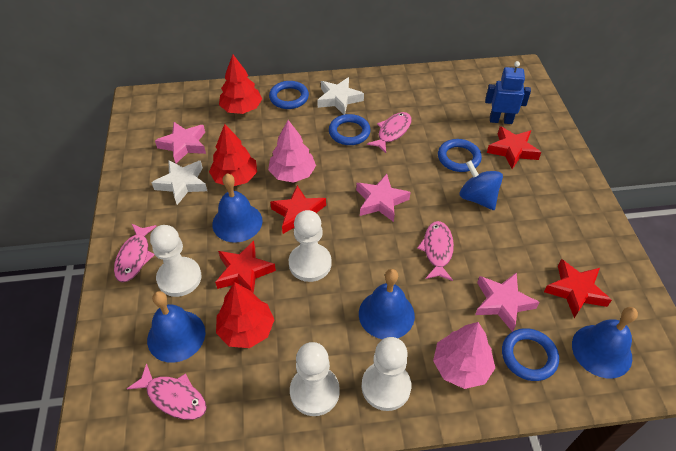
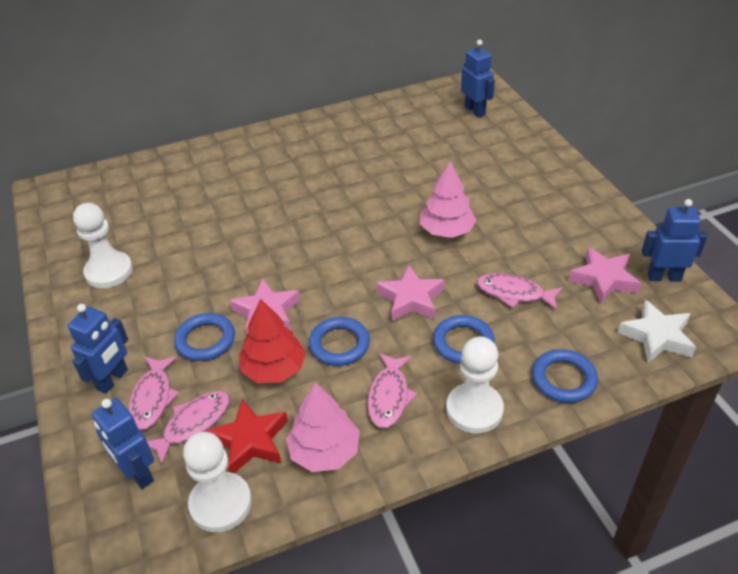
blue bell: [147,291,205,363] [212,173,263,243] [359,269,415,339] [572,307,638,378] = 4 -> none = 0
blue robot: [485,61,531,124] = 1 -> [67,304,128,394] [92,398,154,489] [461,40,495,118] [642,199,708,281] = 4
blue spinning top: [460,160,503,210] = 1 -> none = 0
red star: [215,241,276,293] [270,185,326,234] [487,126,541,169] [544,259,612,318] = 4 -> [206,399,288,473] = 1
red tree: [209,124,257,186] [216,282,275,348] [219,55,262,114] = 3 -> [239,299,306,383] = 1
white pawn: [150,225,202,297] [289,210,332,282] [290,342,340,416] [362,337,411,411] = 4 -> [73,203,133,288] [183,432,252,532] [446,336,504,434] = 3
white star: [151,160,207,205] [317,77,364,115] = 2 -> [618,299,696,363] = 1

